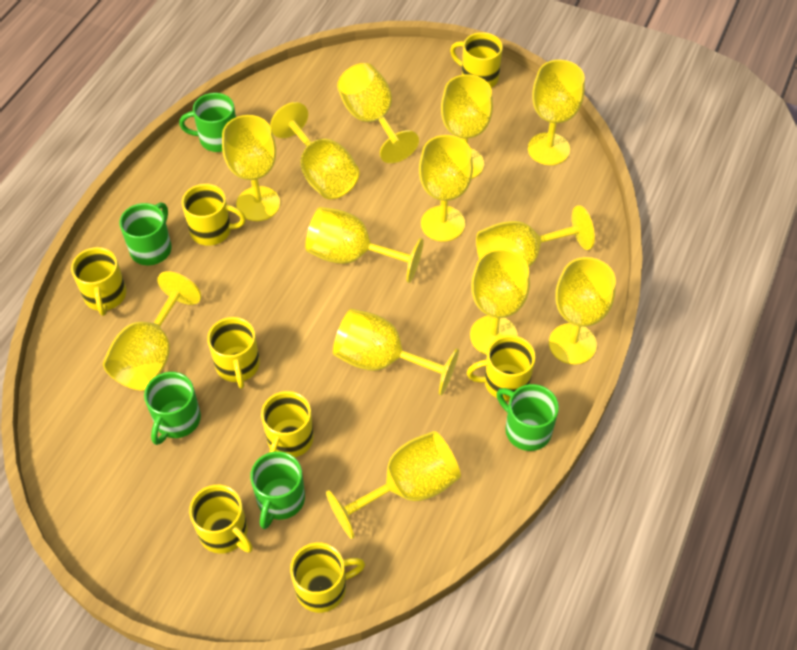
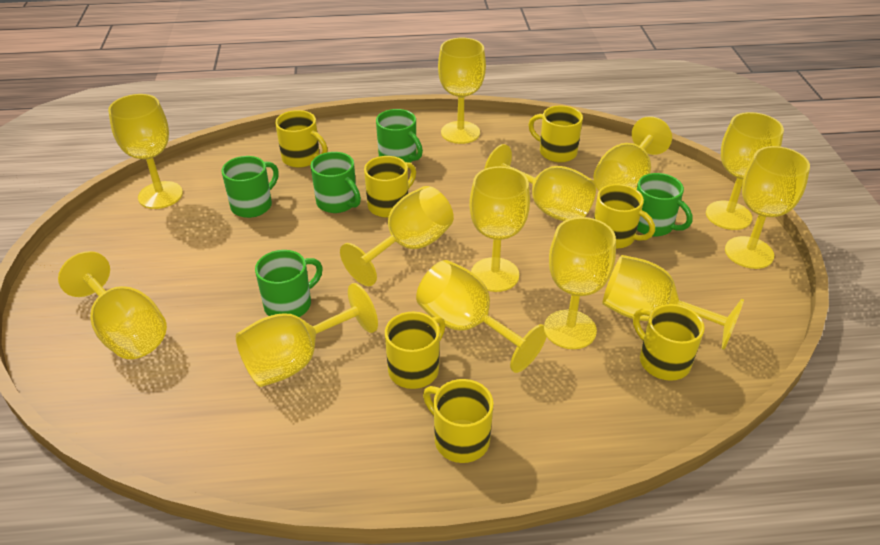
yellow mug: [71,247,126,316] [182,184,246,245] [189,485,253,554] [207,317,260,389] [261,391,314,457] [290,543,365,613] [450,32,503,88] [467,335,536,401] = 8 -> [275,110,328,168] [364,156,416,218] [385,312,446,389] [423,379,494,463] [528,105,583,162] [594,184,655,249] [633,304,705,381] = 7

